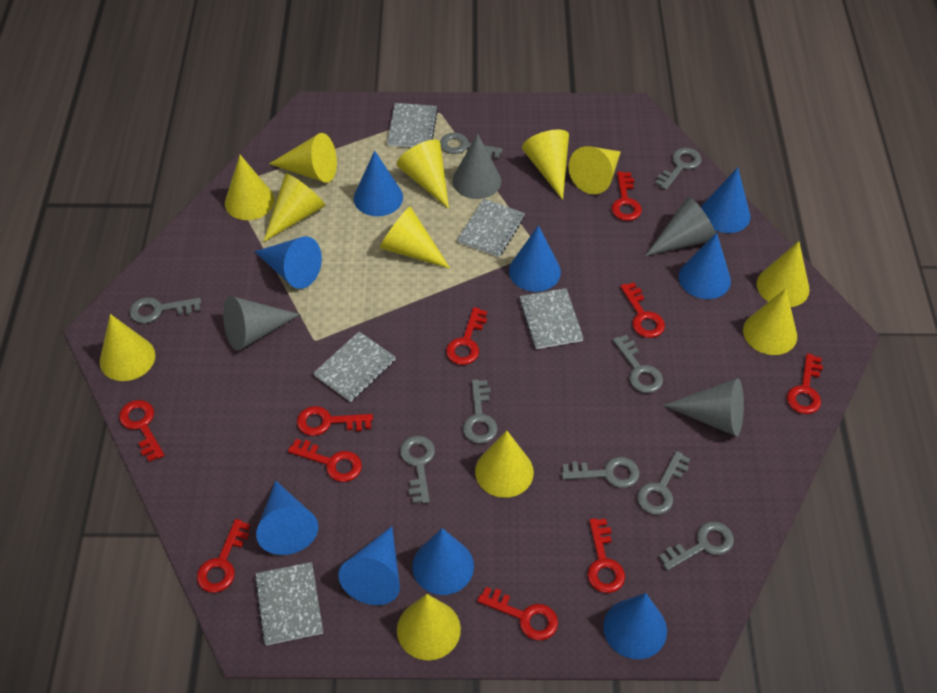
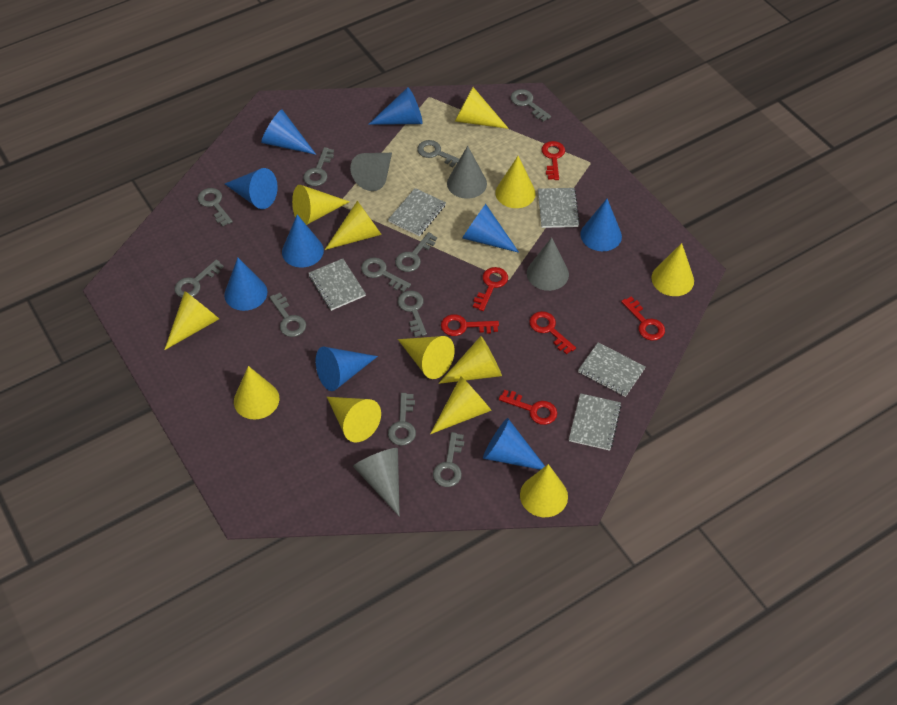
grey key: [129,297,201,324] [400,436,435,504] [440,133,503,159] [463,379,498,444] [562,457,639,488] [613,335,663,393] [637,451,690,515] [655,148,702,190] [659,521,734,571] = 9 -> [174,260,224,298] [198,188,233,226] [269,293,306,337] [303,147,334,186] [361,257,411,292] [388,393,416,446] [395,232,437,272] [398,291,427,337] [417,140,459,167] [433,432,464,487] [511,89,551,121] = 11
red key: [119,400,164,462] [197,519,251,593] [288,439,362,482] [297,406,373,436] [446,307,487,365] [477,587,558,640] [587,518,625,593] [611,172,642,221] [620,282,665,338] [787,353,823,414] = 10 -> [441,314,499,336] [473,267,508,311] [499,390,557,425] [529,311,576,354] [542,141,565,180] [621,296,665,341] = 6

